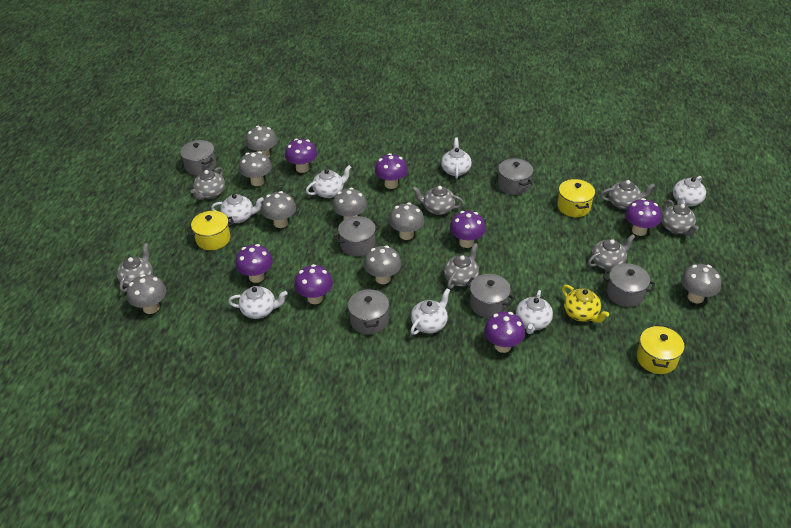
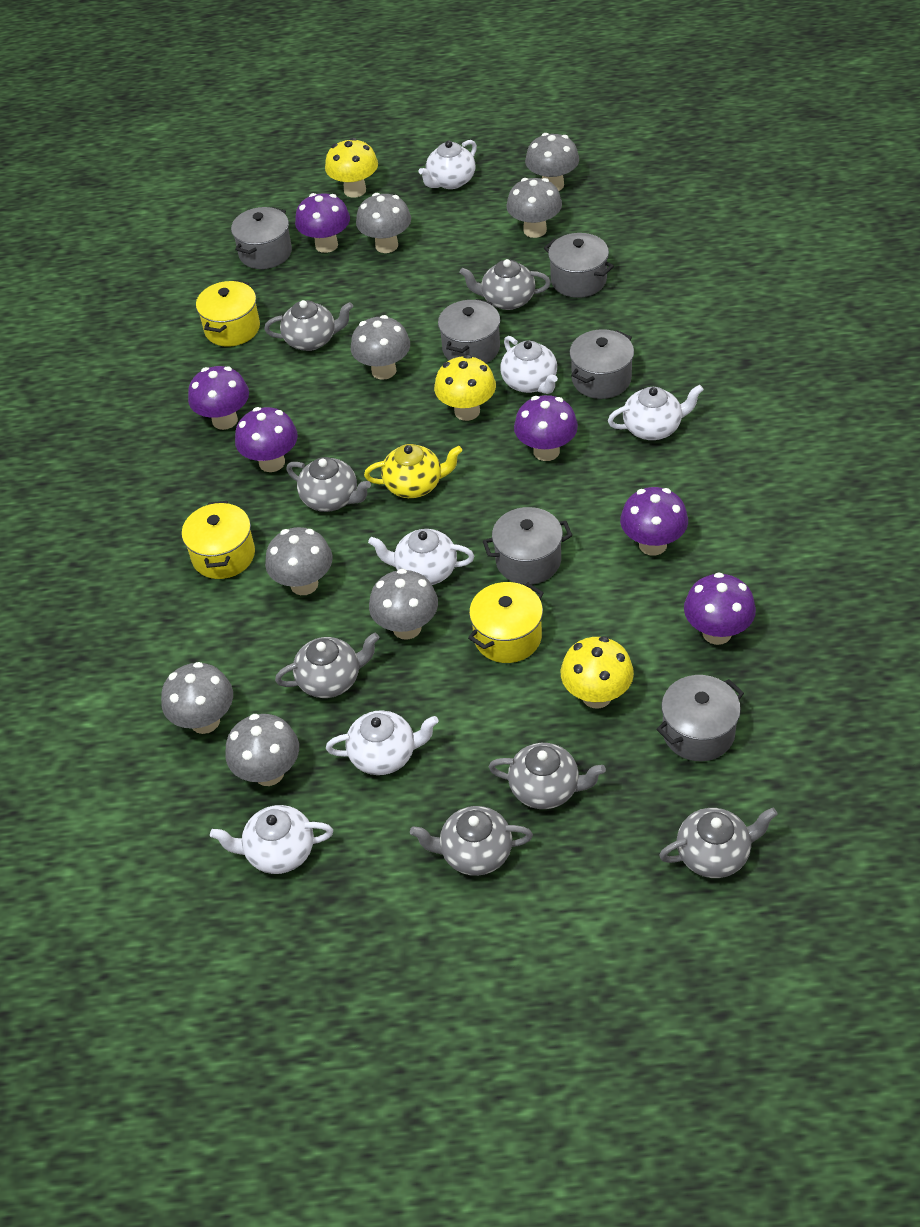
purple mushroom: [235,244,273,283] [285,139,317,173] [294,264,333,304] [375,153,408,189] [450,211,486,248] [484,312,525,353] [625,198,661,236] = 7 -> [188,366,249,430] [235,407,298,472] [295,193,350,253] [514,395,578,461] [620,487,688,555] [684,572,756,645] = 6
white teapot: [211,194,264,223] [228,286,288,319] [306,165,352,198] [410,289,450,335] [441,137,472,179] [516,290,553,334] [673,176,706,207] = 7 -> [210,805,333,874] [326,710,439,775] [368,529,474,585] [418,140,477,189] [500,336,558,394] [608,385,704,440] = 6
yellow mushroom: none = 0 -> [325,138,378,198] [434,355,496,421] [561,636,634,709] = 3

